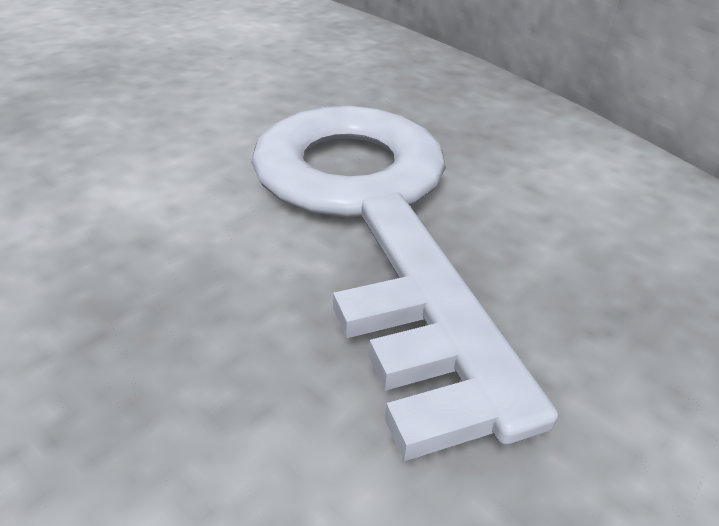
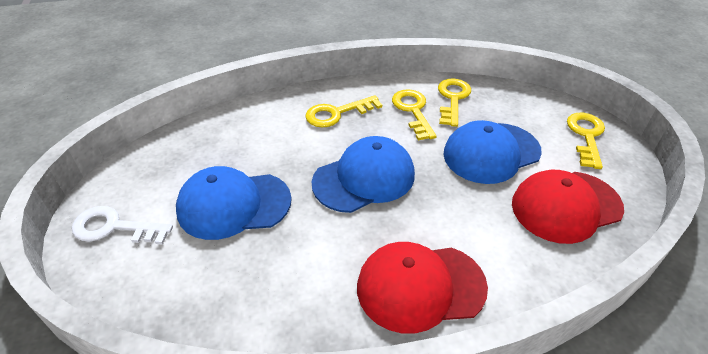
blue cap: none = 0 -> [176,166,292,240] [312,136,415,213] [444,120,542,184] = 3
red cap: none = 0 -> [357,242,488,334] [512,170,624,244] = 2
yellow key: none = 0 -> [305,95,382,127] [392,89,437,140] [438,79,471,127] [567,113,605,169] = 4

